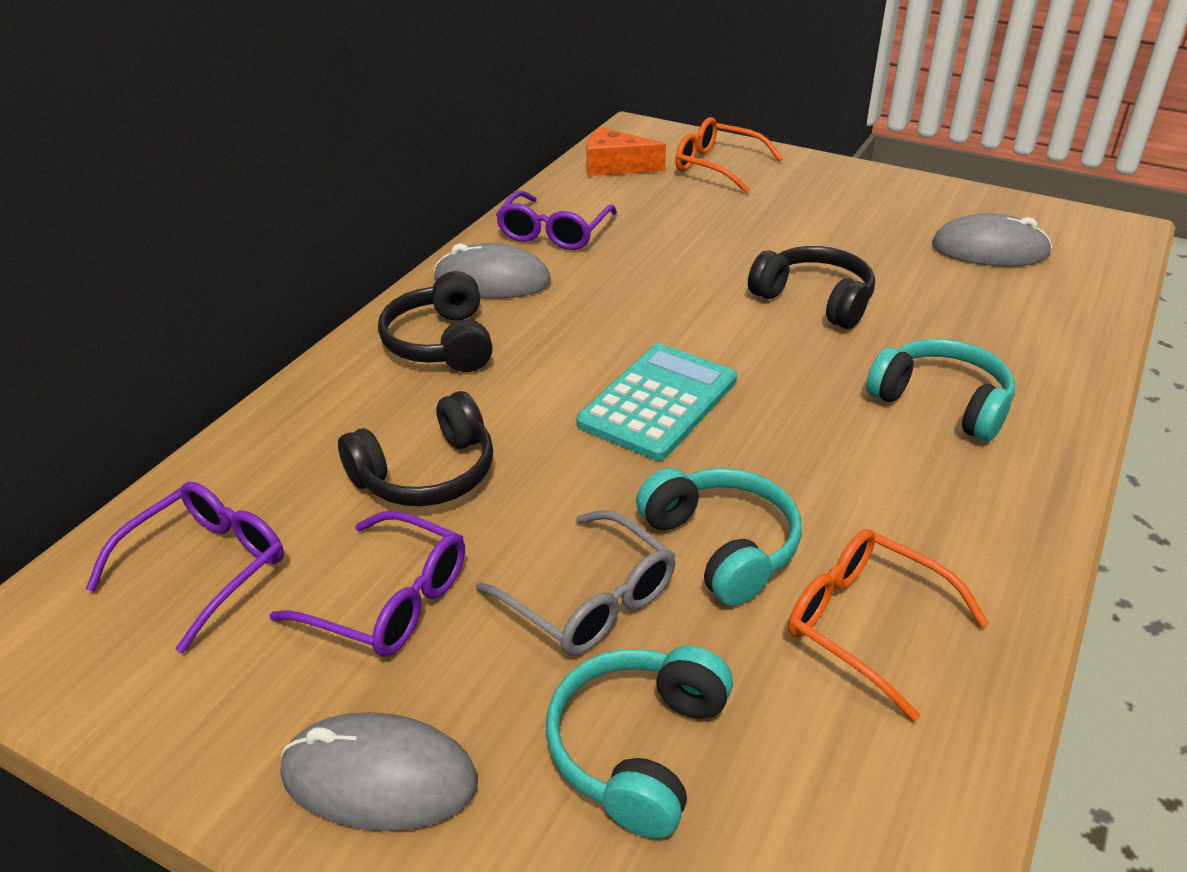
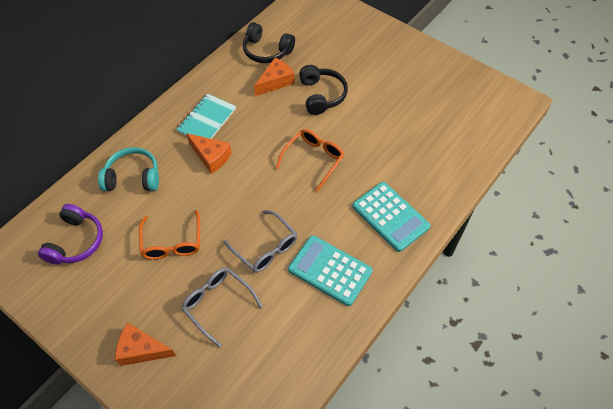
black headphones: [338,391,493,506] [378,271,493,372] [748,246,875,329] = 3 -> [243,22,295,63] [299,65,348,115] = 2
grey glasses: [476,510,675,655] = 1 -> [181,267,263,348] [223,210,297,273] = 2
grey mouse: [280,712,478,831] [434,243,551,298] [932,213,1052,267] = 3 -> none = 0
orange cheese: [587,127,666,176] = 1 -> [115,323,176,366] [186,133,232,174] [254,58,295,96] = 3
purple glasses: [86,482,284,653] [270,511,465,657] [496,191,617,250] = 3 -> none = 0
purple headphones: none = 0 -> [38,204,103,265] = 1
turquoise calculator: [577,344,737,461] = 1 -> [288,235,373,306] [352,182,430,252] = 2
turquoise headphones: [546,645,733,839] [636,468,802,606] [866,339,1015,442] = 3 -> [98,147,159,191] = 1
turquoise notebook: none = 0 -> [176,93,236,139] = 1

